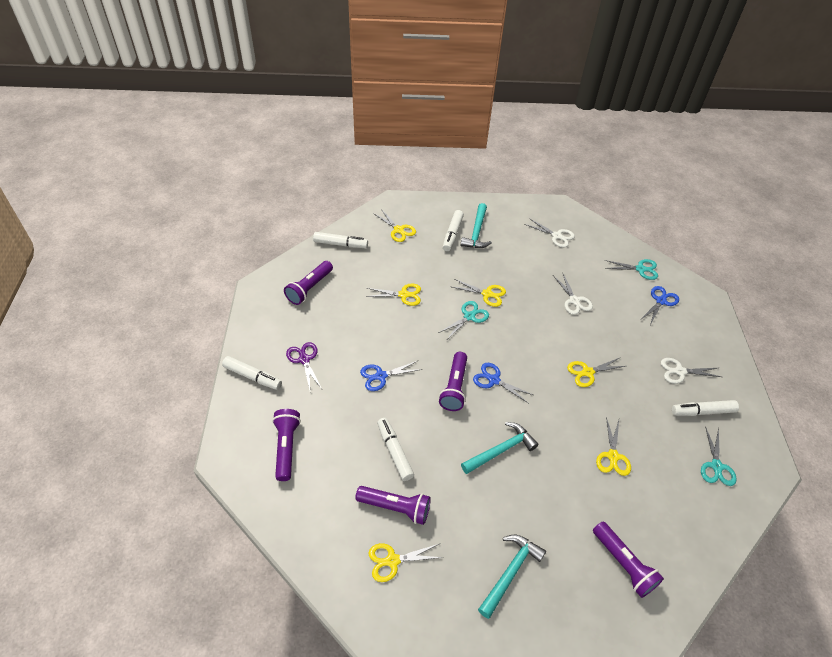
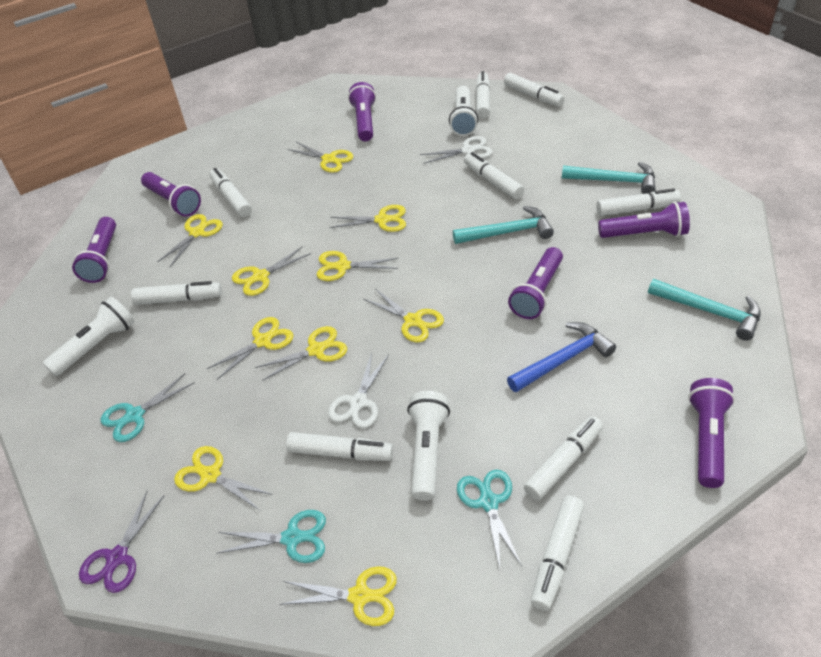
blue hammer: none = 0 -> [507,322,616,392] = 1
blue scissors: [360,361,422,391] [473,363,533,403] [640,286,679,325] = 3 -> none = 0
purple flashlight: [272,409,301,481] [284,261,333,305] [355,486,431,525] [439,352,467,411] [593,522,664,598] = 5 -> [72,217,116,283] [141,172,201,217] [348,82,376,141] [508,247,563,319] [598,202,690,238] [688,378,735,488] = 6
white flashlight: none = 0 -> [43,297,135,376] [407,391,450,501] [449,86,478,136] = 3
white marker: [222,356,282,390] [313,232,368,248] [377,418,414,481] [443,210,464,251] [672,400,739,416] = 5 -> [131,281,222,305] [210,168,252,217] [286,432,393,461] [464,152,524,199] [476,71,490,118] [504,73,564,107] [524,416,603,501] [531,496,584,611] [596,188,681,216] = 9
white scissors: [524,218,575,248] [553,274,593,315] [661,358,721,384] = 3 -> [328,353,389,428] [420,136,493,164] = 2
yellow scissors: [366,283,421,306] [369,543,444,582] [373,209,416,242] [452,279,506,307] [567,357,626,387] [596,417,631,476] = 6 -> [157,214,223,267] [174,446,273,510] [207,317,294,380] [232,246,311,296] [255,326,347,381] [280,566,397,626] [287,142,353,173] [317,251,398,281] [329,205,406,232] [364,289,444,342] = 10

